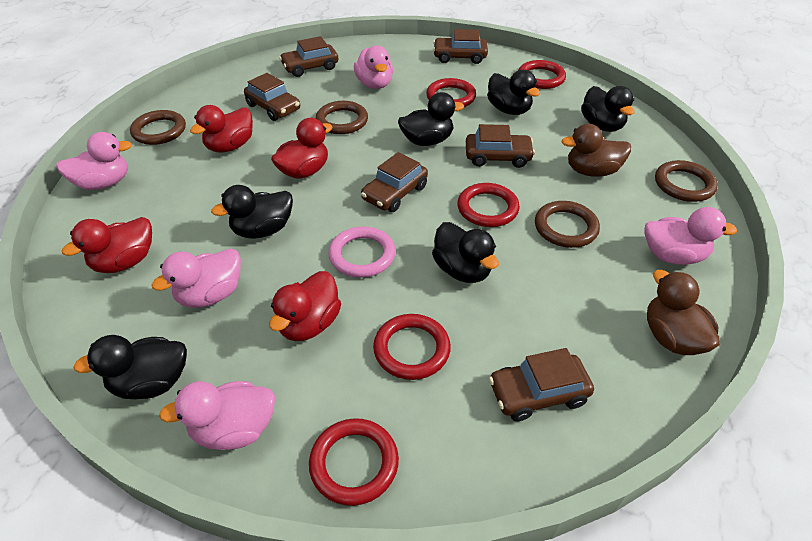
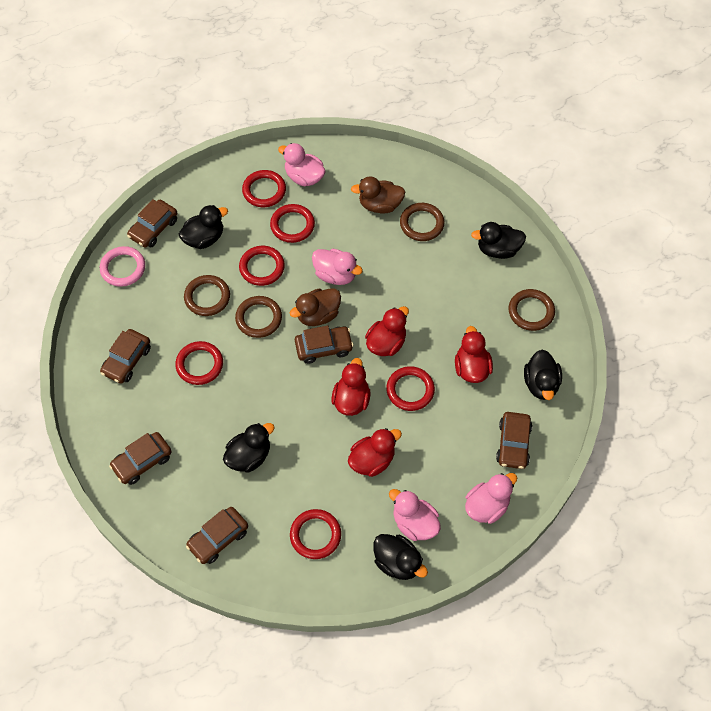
black duck: [73,335,187,399] [211,185,293,239] [398,92,464,146] [432,222,499,283] [487,70,540,115] [581,86,635,132] = 6 -> [179,205,228,249] [223,423,275,473] [373,534,428,580] [471,222,526,259] [524,350,562,400] = 5
pink duck: [56,132,132,190] [152,248,241,308] [159,381,275,450] [354,46,393,89] [644,207,737,265] = 5 -> [278,143,326,186] [312,249,363,285] [389,489,441,541] [465,473,517,524] = 4
red ring: [309,418,399,506] [373,314,451,380] [426,78,476,107] [457,183,520,227] [519,60,566,89] = 5 -> [175,341,223,385] [239,246,285,286] [242,170,286,207] [270,204,315,243] [290,509,341,559] [386,366,435,411] = 6

